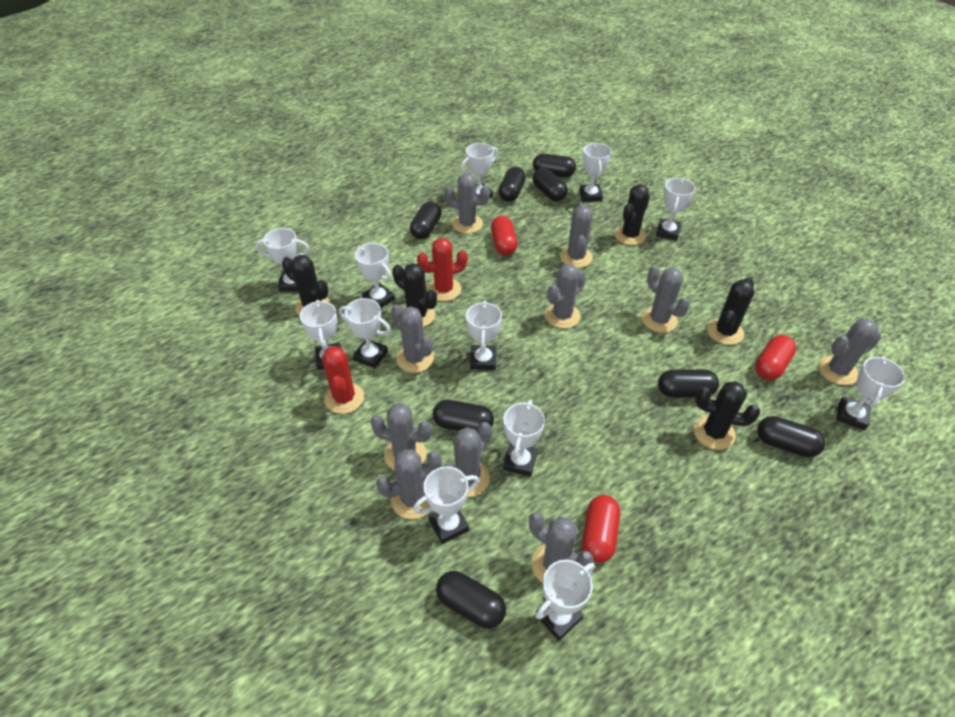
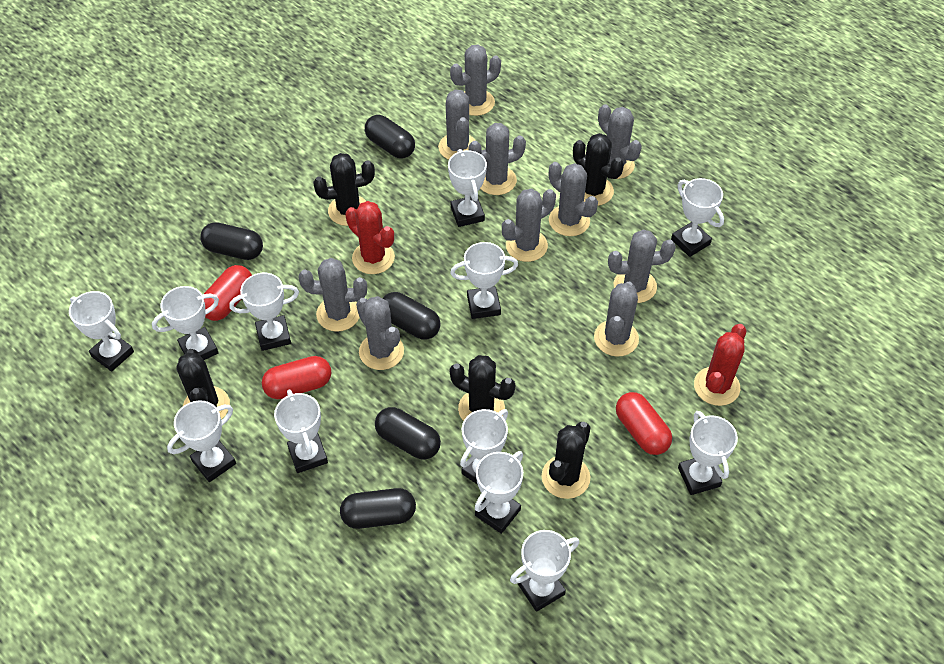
black capsule: [410,202,441,239] [433,400,494,433] [436,571,506,629] [499,167,526,202] [533,153,576,178] [533,168,567,202] [658,369,719,398] [757,416,826,457] = 8 -> [200,222,263,260] [340,488,416,529] [365,115,415,159] [375,407,441,459] [382,292,441,340] = 5

